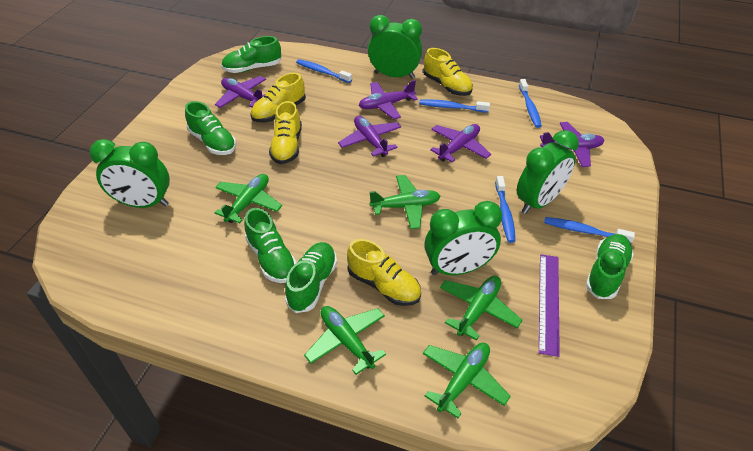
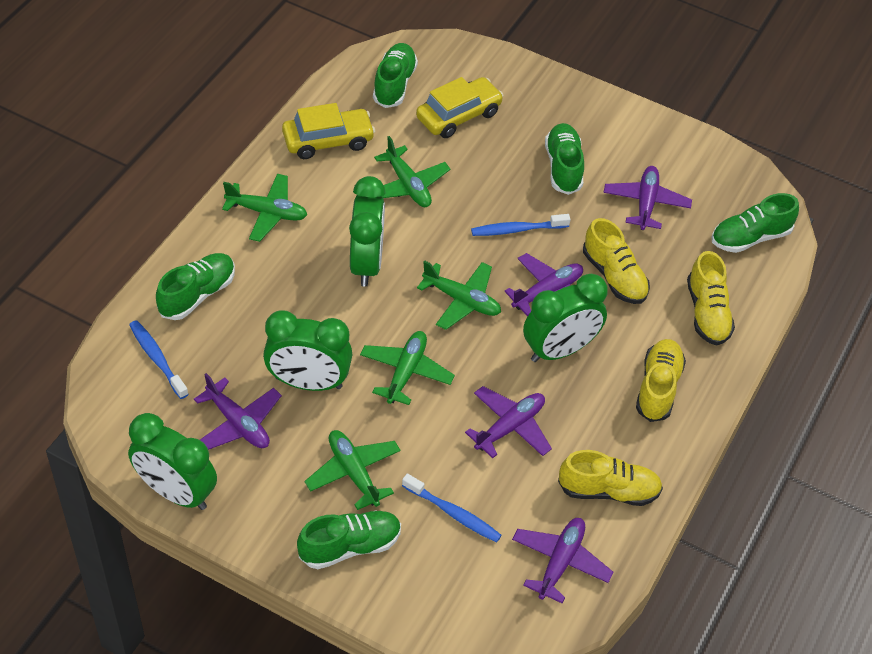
blue toothbrush: [296,59,352,83] [419,99,490,113] [495,176,515,243] [519,79,542,128] [544,217,635,243] = 5 -> [129,320,189,399] [402,473,502,543] [471,214,571,236] = 3
purple ruler: [539,254,560,357] = 1 -> none = 0
yellow car: none = 0 -> [282,103,375,159] [416,77,503,138] = 2

